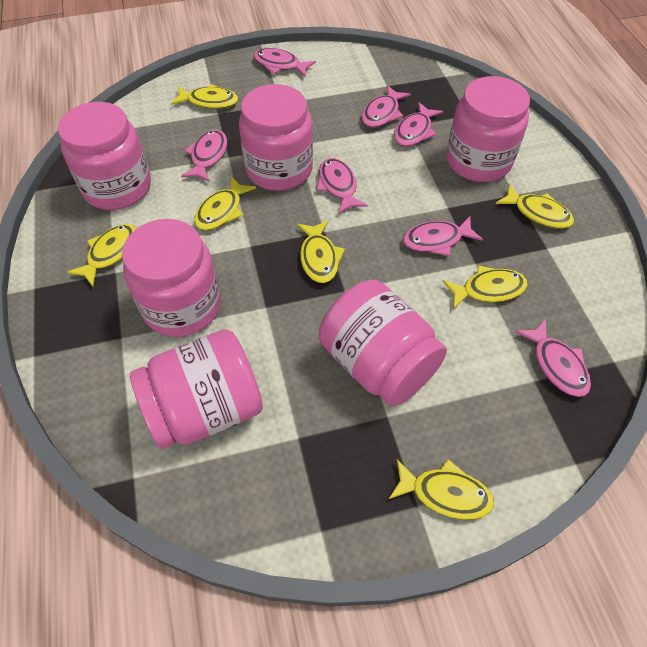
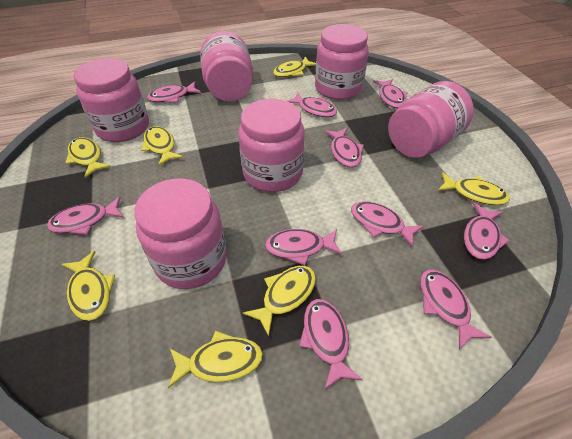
pink fish: [181,130,227,182] [254,48,316,77] [317,158,368,214] [361,85,411,128] [394,102,443,147] [403,217,483,256] [515,319,591,397] = 7 -> [47,197,124,235] [147,81,201,103] [265,229,342,265] [287,92,337,117] [299,299,363,390] [324,128,364,167] [351,201,424,248] [373,79,408,108] [420,269,492,350] [464,202,510,260] = 10

